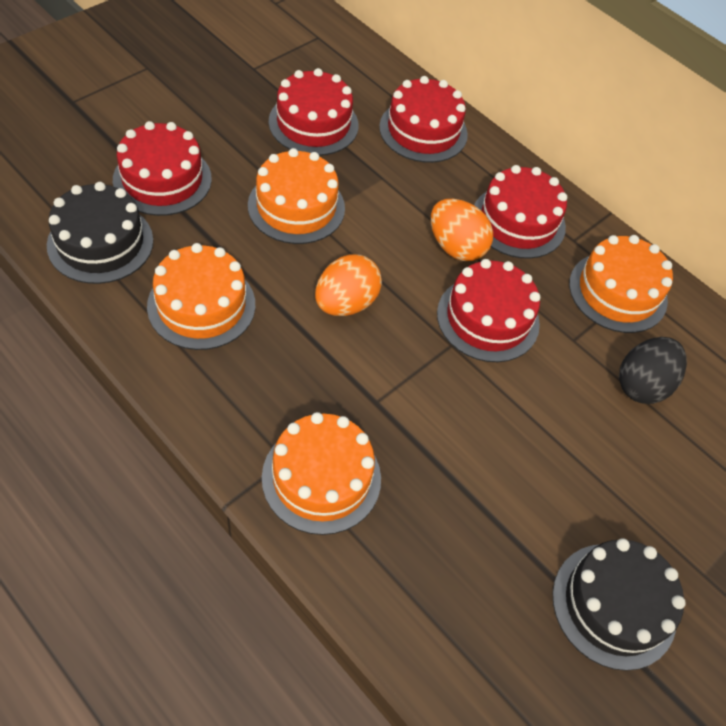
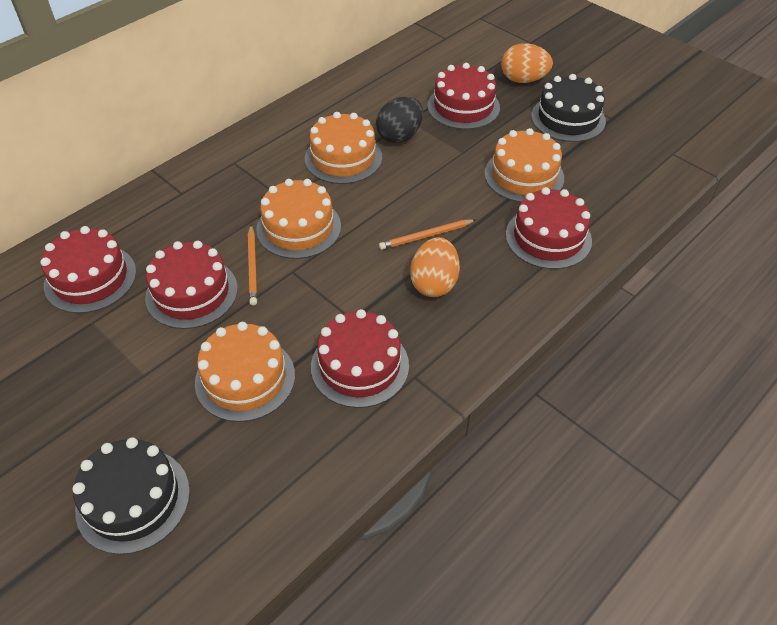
orange pencil: none = 0 -> [248,225,257,306] [379,219,476,250] = 2

